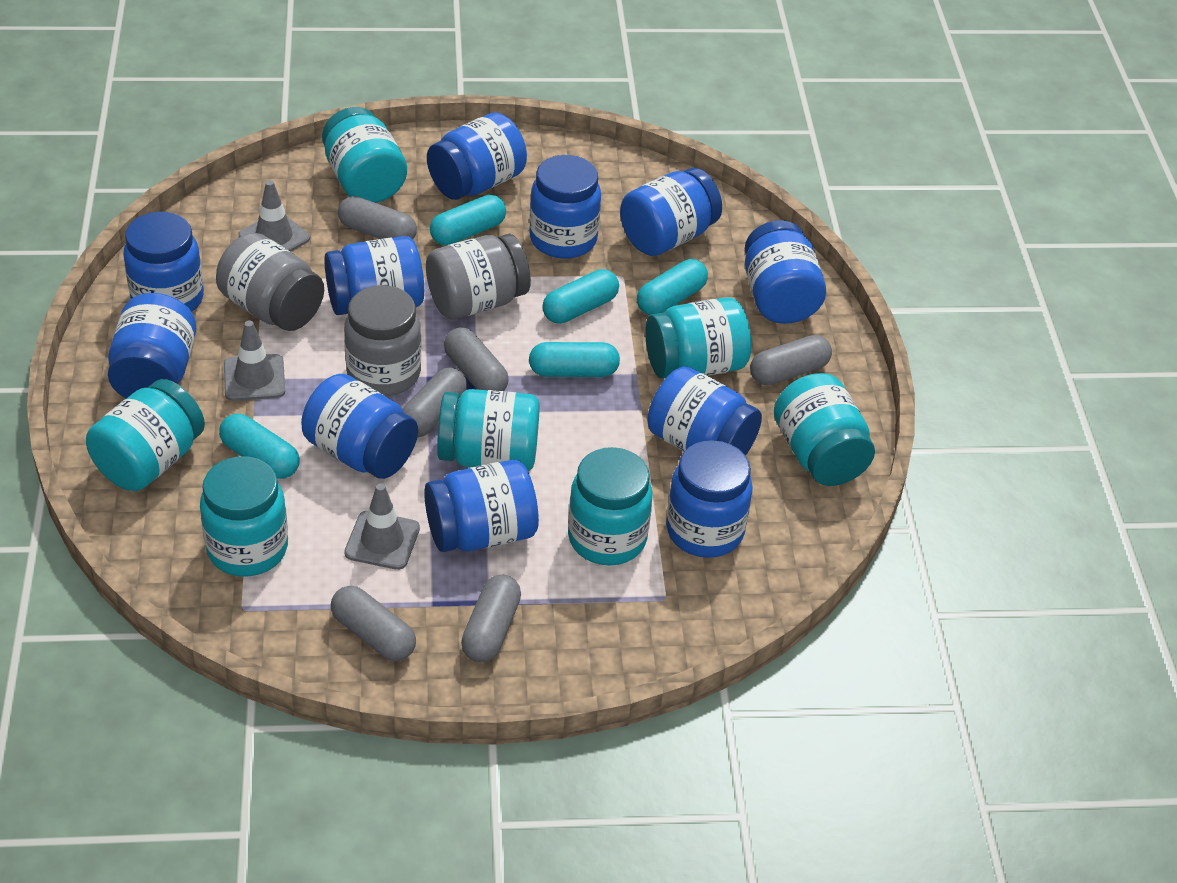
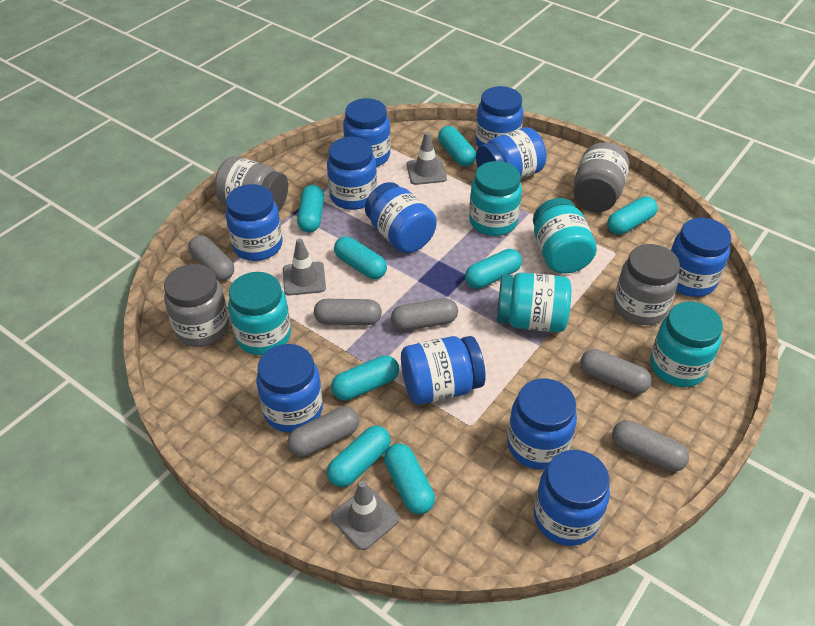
grey jar: [216,233,324,331] [344,285,421,396] [426,234,531,319] = 3 -> [164,264,230,347] [214,156,288,212] [574,143,629,212] [614,244,680,325] = 4
turquoise capsule: [219,414,300,479] [430,195,506,245] [529,342,620,377] [542,269,619,324] [637,259,708,315] = 5 -> [297,185,324,233] [327,426,391,487] [331,355,399,401] [334,236,387,279] [384,443,435,514] [438,126,476,166] [465,249,522,289] [607,196,658,235] = 8
turquoise jar: [86,379,205,491] [200,456,288,577] [322,107,407,203] [437,389,540,471] [568,447,653,565] [645,297,751,379] [774,373,875,486] = 7 -> [228,272,291,355] [469,161,522,236] [497,272,571,332] [533,198,597,274] [650,302,723,387] = 5

